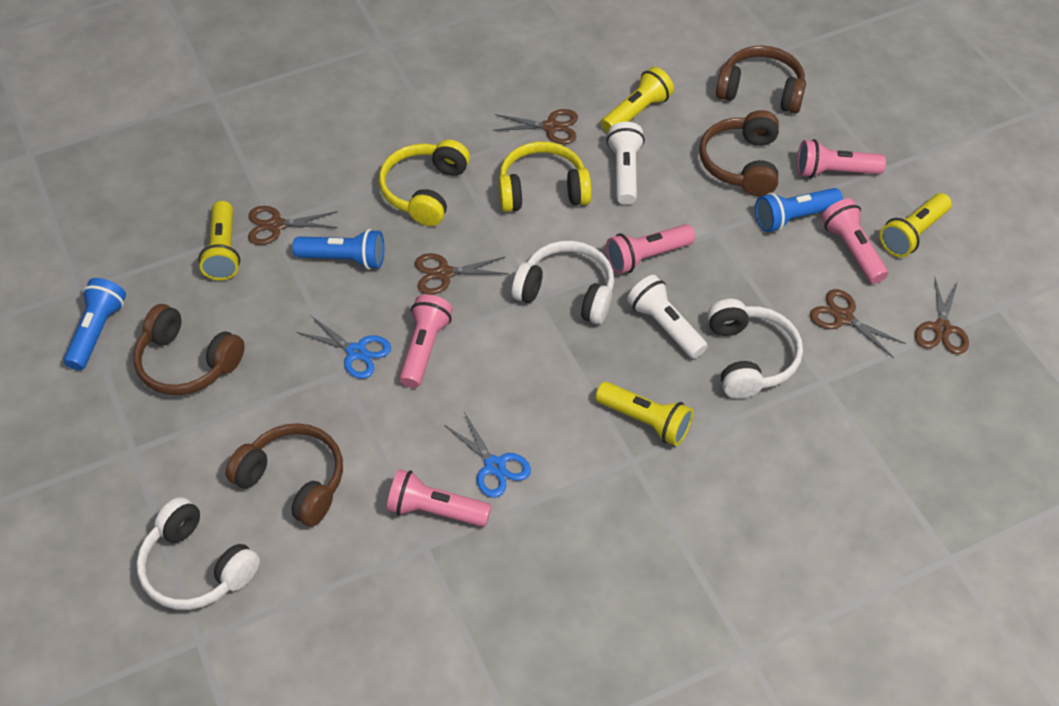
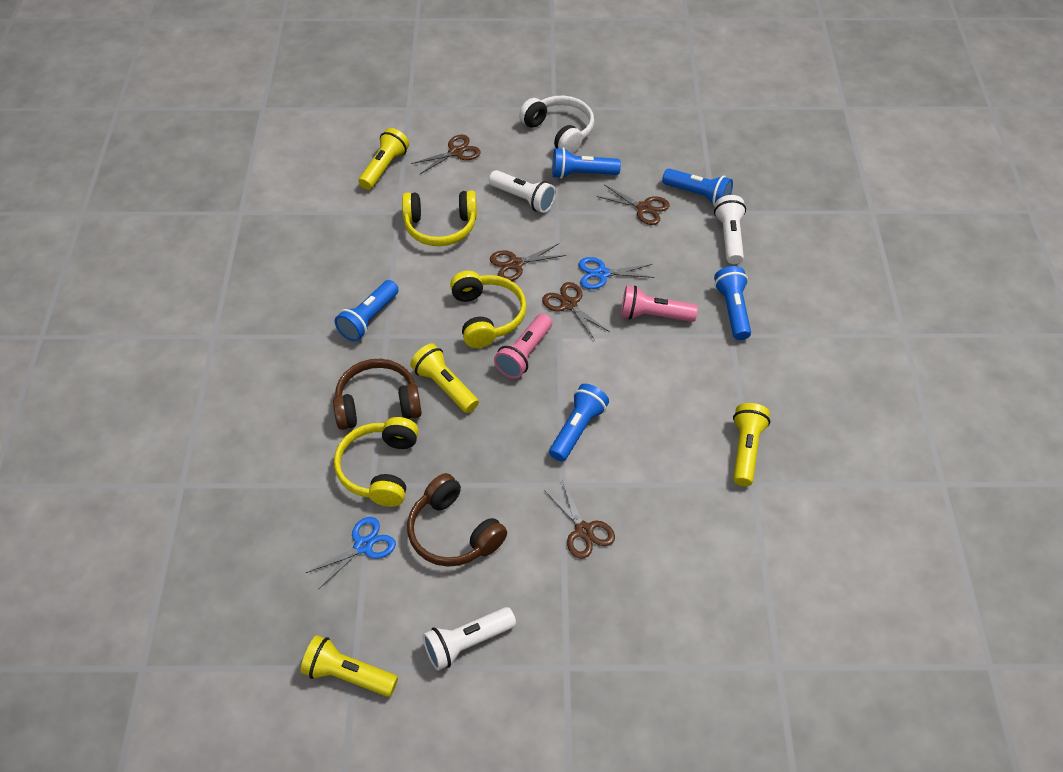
blue flashlight: [63,278,126,370] [293,229,384,270] [755,188,843,232] = 3 -> [335,280,399,342] [549,384,609,462] [552,148,621,179] [662,168,733,206] [714,266,751,340] = 5
brown headphones: [133,304,245,395] [226,423,343,527] [699,110,779,196] [716,45,806,114] = 4 -> [333,359,422,430] [407,473,507,567] = 2
pink flashlight: [387,469,491,527] [399,294,453,388] [606,224,695,274] [797,139,886,178] [821,198,888,284] = 5 -> [494,314,552,379] [621,286,698,322] = 2
white flashlight: [606,122,645,205] [627,275,708,359] = 2 -> [423,607,516,671] [489,170,556,213] [714,195,746,264] = 3
white headphones: [136,497,260,610] [512,241,614,324] [707,299,803,399] = 3 -> [519,96,594,154] = 1
yellow headphones: [379,139,470,226] [498,142,592,212] = 2 -> [334,417,418,507] [402,190,477,246] [450,271,527,348] = 3

